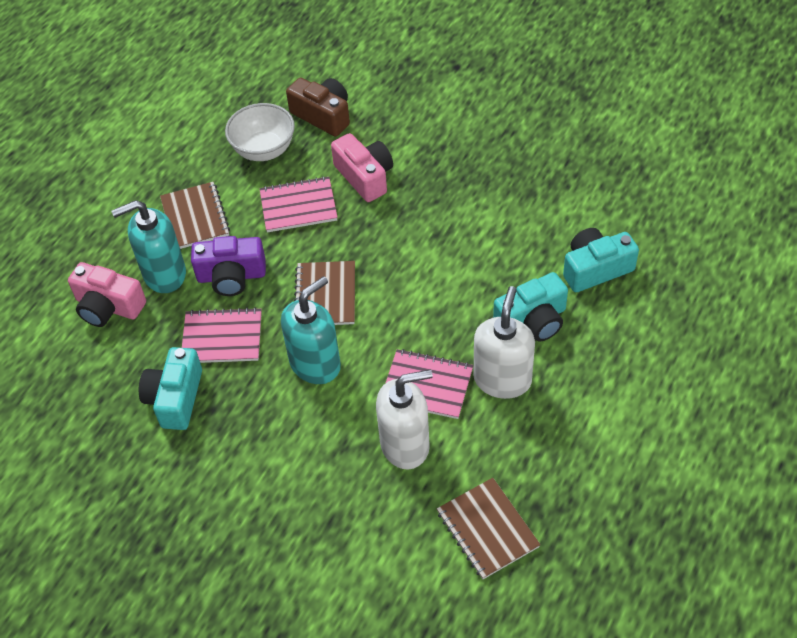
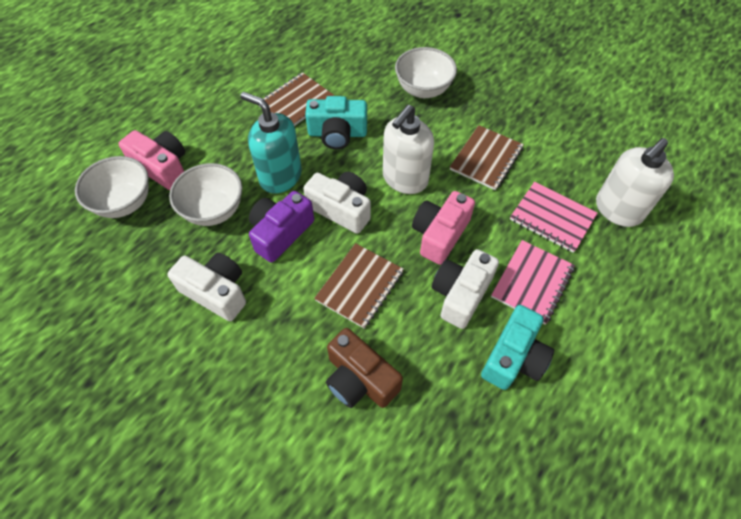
pink notebook: [182,307,262,363] [260,176,338,232] [386,349,473,419] = 3 -> [491,240,575,325] [510,181,598,253] = 2
turquoise camera: [139,347,202,430] [493,272,568,341] [563,228,639,292] = 3 -> [305,96,367,149] [481,305,554,390] = 2
turquoise soap dispenser: [111,200,186,293] [281,276,341,384] = 2 -> [240,92,302,194] = 1
white bowl: [225,103,295,161] = 1 -> [75,156,149,218] [169,163,242,226] [395,47,457,98] = 3
white camera: none = 0 -> [167,253,246,321] [303,172,371,234] [432,249,499,329] = 3

